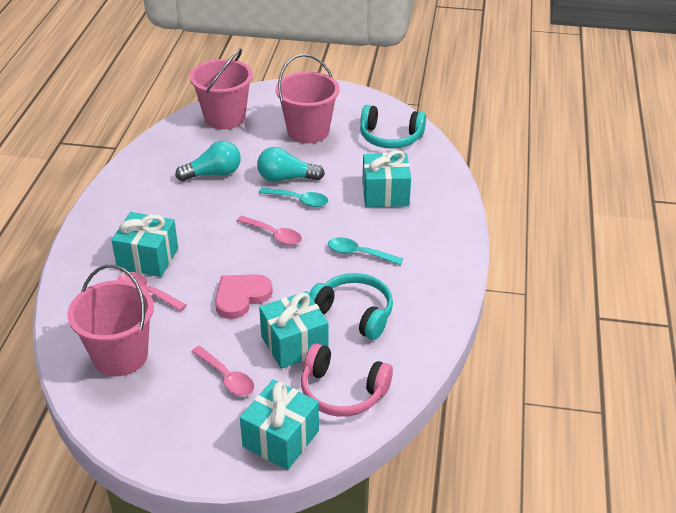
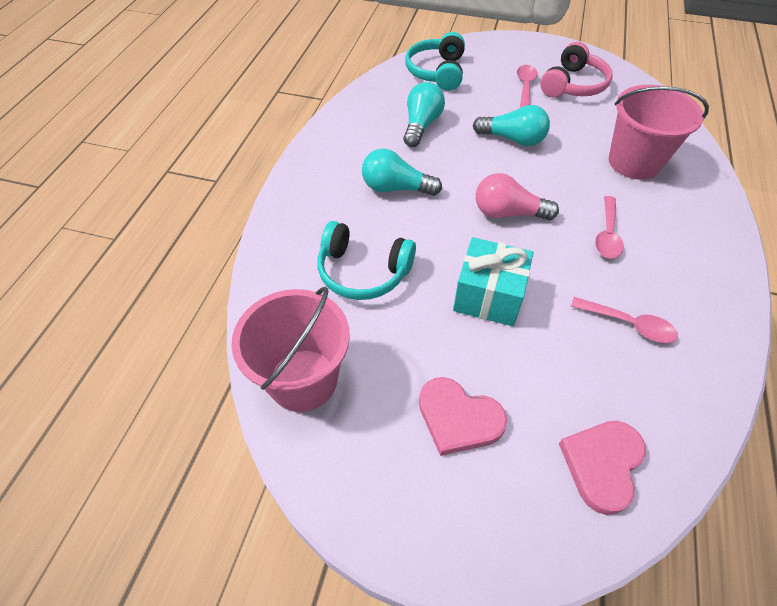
pink bucket: [67,265,154,376] [190,48,253,129] [276,54,339,143] = 3 -> [231,287,350,412] [609,85,709,180] = 2
pink heart: [215,274,273,319] = 1 -> [419,377,507,456] [559,421,646,515] = 2
pink light bulb: none = 0 -> [476,173,559,220] = 1
turquoise gift: [111,212,178,277] [240,380,319,470] [259,291,329,369] [362,150,411,207] = 4 -> [453,237,533,326] = 1
turquoise light bulb: [175,141,241,181] [257,147,325,182] = 2 -> [362,149,442,196] [403,82,445,147] [473,105,550,146] = 3
turquoise spoon: [259,187,328,207] [328,237,403,265] = 2 -> none = 0

